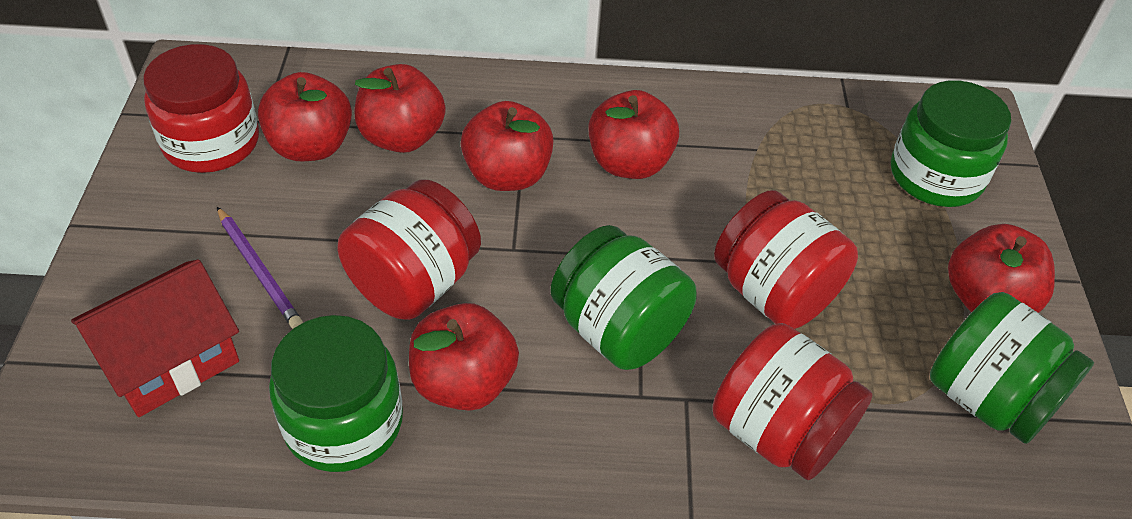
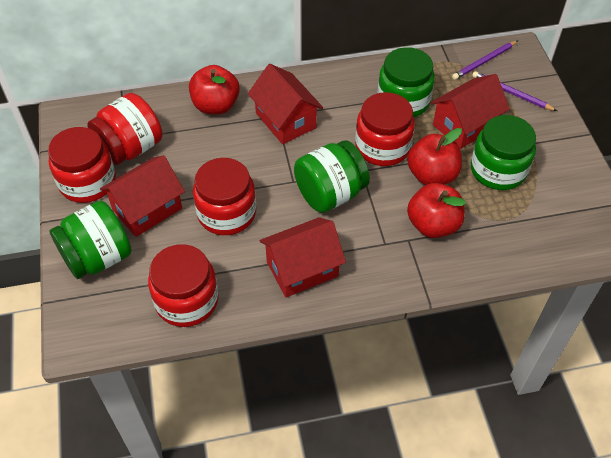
purple pencil: [217,207,303,329] = 1 -> [452,41,518,80] [472,71,557,111] = 2
red apple: [258,72,352,161] [355,64,446,153] [409,303,519,411] [461,101,554,191] [589,90,679,179] [948,224,1055,313] = 6 -> [189,65,240,114] [407,128,462,185] [407,183,466,238] = 3
red house: [71,259,239,417] = 1 -> [100,155,185,237] [248,64,323,144] [259,217,346,298] [430,74,510,149] = 4
red jar: [143,44,259,173] [338,179,481,320] [713,323,872,481] [714,190,858,329] = 4 -> [48,127,116,203] [87,93,162,165] [148,244,219,327] [193,158,256,235] [355,92,415,166] = 5

